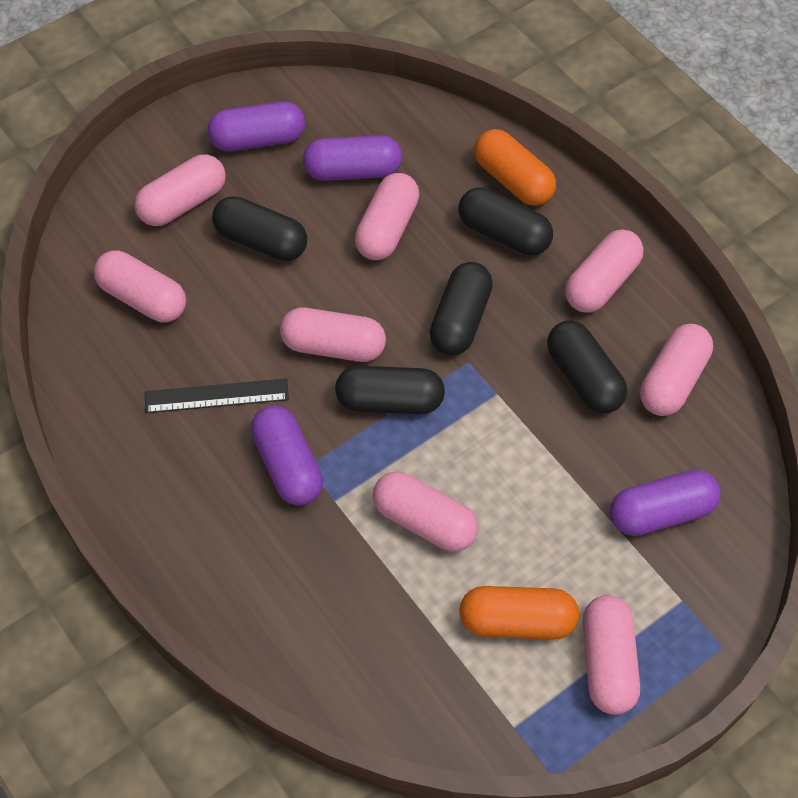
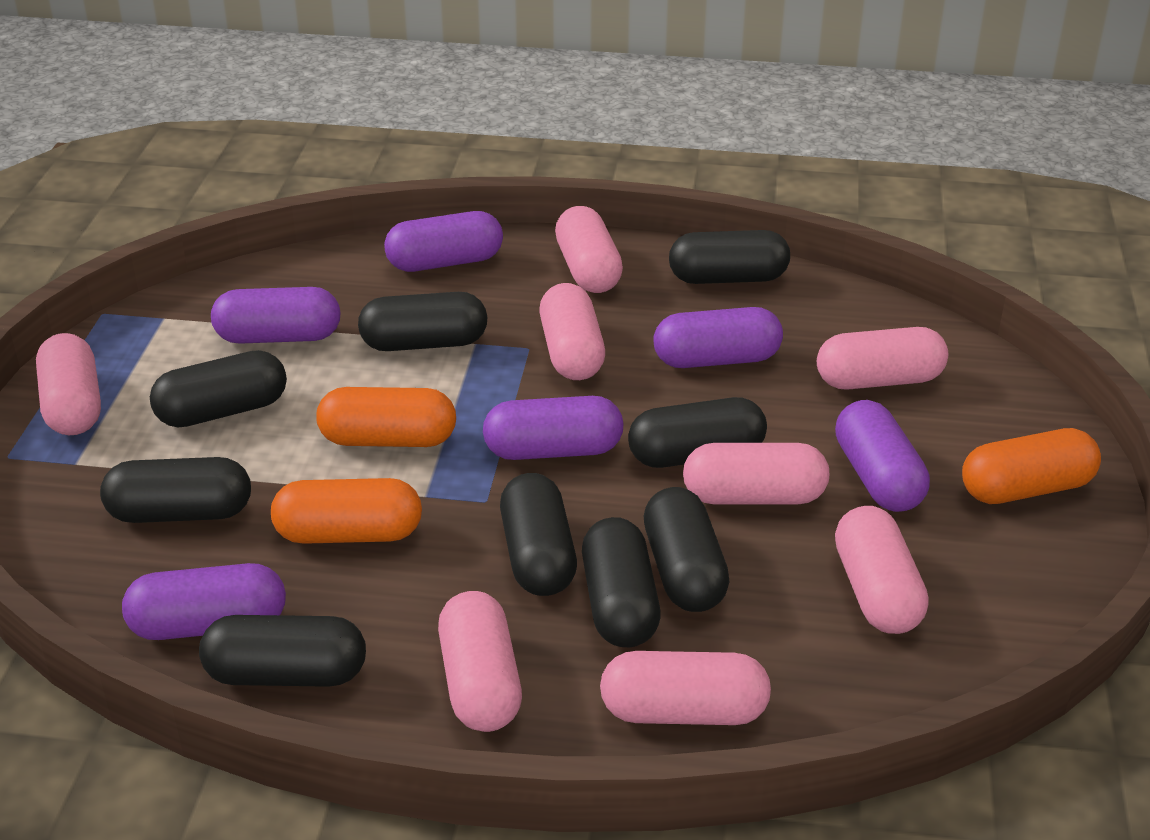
black capsule: [212,196,307,261] [335,366,445,414] [429,262,493,356] [458,187,553,255] [547,320,627,413] = 5 -> [100,457,251,523] [150,350,287,427] [199,615,366,687] [358,292,487,351] [500,473,577,596] [582,517,660,647] [628,397,767,468] [644,487,730,612] [669,230,790,284] = 9
black ruler: [145,379,289,413] = 1 -> none = 0
orange capsule: [459,586,579,640] [474,129,556,206] = 2 -> [271,478,422,544] [316,387,456,447] [962,428,1101,504] = 3
purple capsule: [208,101,305,151] [251,405,323,506] [303,135,402,181] [610,470,720,536] = 4 -> [122,563,286,640] [211,287,341,344] [384,211,503,272] [483,396,624,460] [654,307,783,368] [835,400,930,512] = 6

